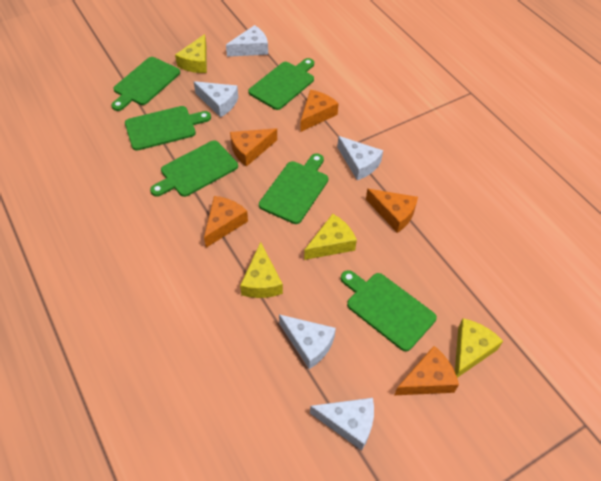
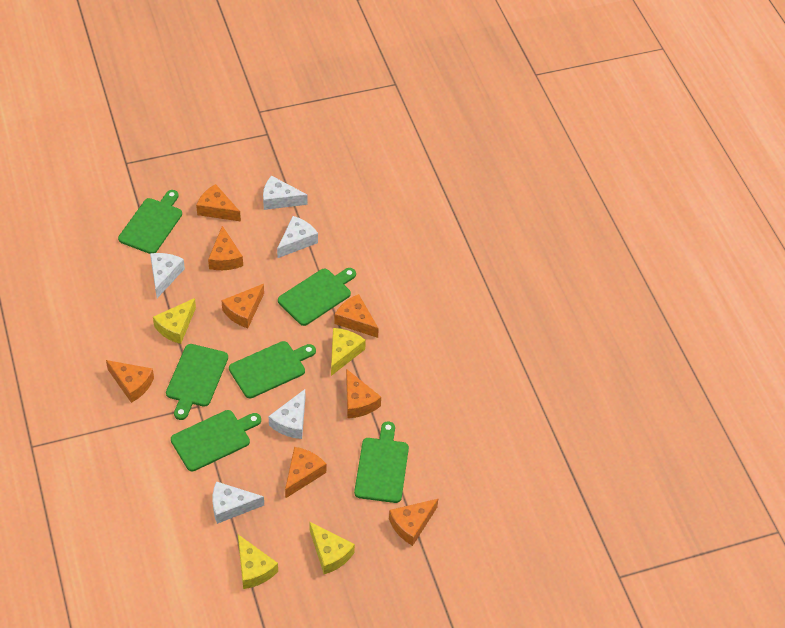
orange cheese: [204,196,248,248] [230,128,277,167] [300,90,339,132] [366,189,418,233] [395,346,459,395] = 5 -> [106,360,154,403] [196,184,241,221] [208,226,243,270] [221,284,264,328] [285,447,326,499] [335,294,379,338] [346,369,381,418] [389,499,438,546] = 8

